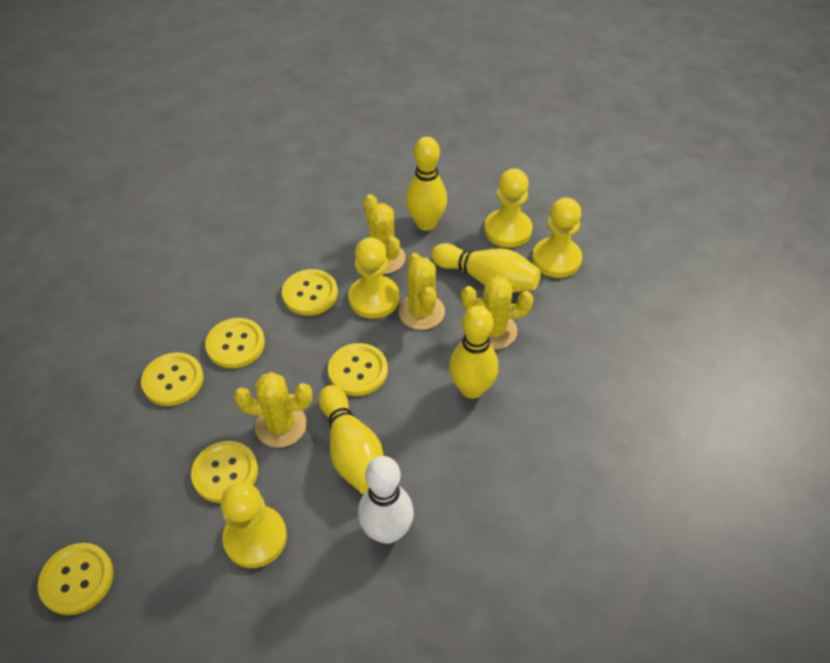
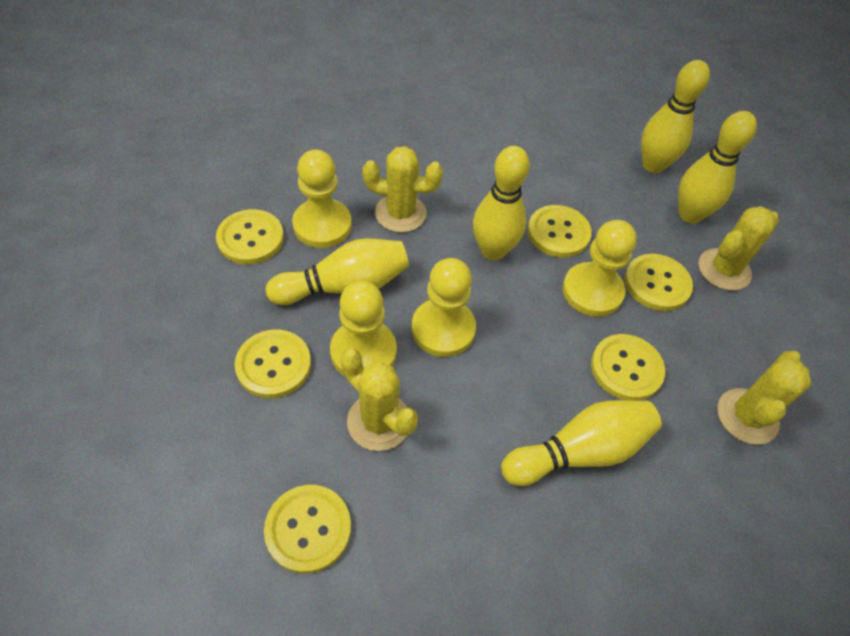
white bowling pin: [358,456,414,544] = 1 -> none = 0
yellow bowling pin: [319,385,384,494] [406,137,447,231] [432,243,541,292] [449,305,498,399] = 4 -> [266,238,409,305] [473,146,530,261] [501,400,662,486] [641,60,710,173] [678,111,757,223] = 5

